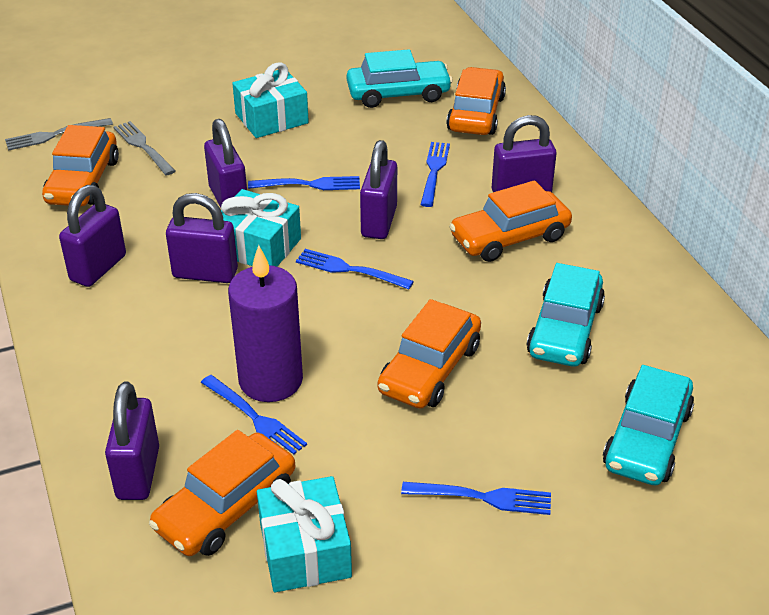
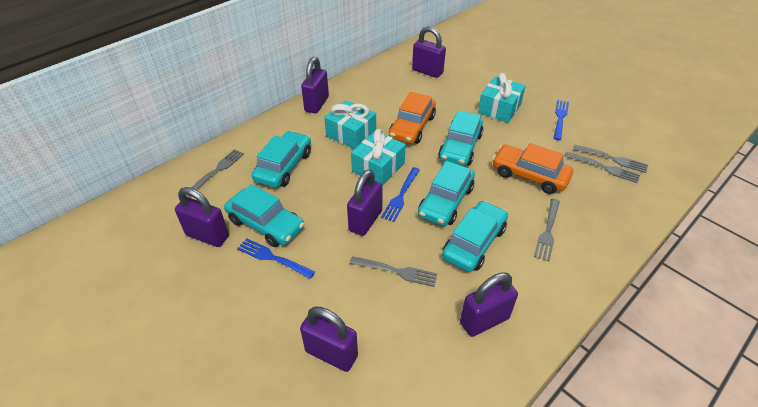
blue fork: [201,375,307,455] [248,176,360,190] [296,249,414,289] [401,482,551,515] [420,142,450,207] = 5 -> [237,238,315,279] [381,167,420,222] [553,100,569,140] = 3
grey fork: [5,118,113,151] [114,121,175,175] = 2 -> [188,149,244,197] [349,256,437,287] [534,199,560,261] [564,152,640,183] [573,144,648,173] = 5
orange car: [42,125,119,206] [149,430,295,556] [378,299,481,409] [446,67,506,135] [449,180,572,262] = 5 -> [389,92,436,144] [492,143,573,194] = 2
purple candle: [228,245,303,402] = 1 -> none = 0
turquoise car: [347,49,453,108] [527,263,605,367] [603,365,694,485] = 3 -> [224,184,304,247] [252,131,311,188] [418,161,475,226] [438,110,483,166] [442,200,508,272] = 5

